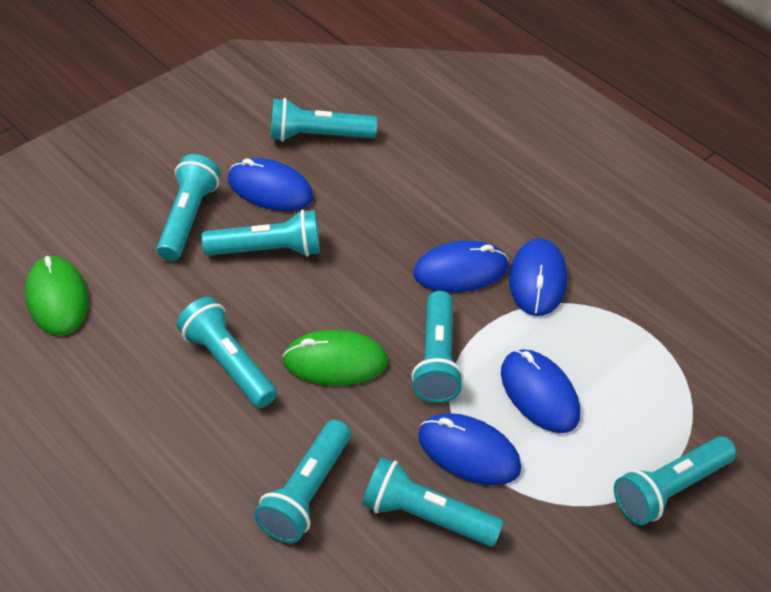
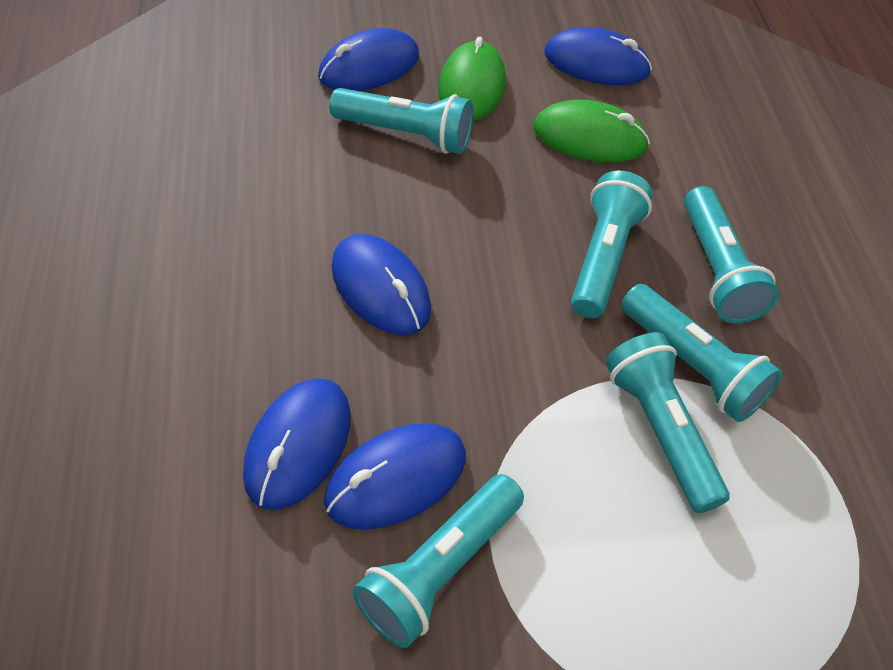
turquoise flashlight: [157,154,221,261] [177,297,277,408] [202,210,320,257] [254,420,351,543] [271,98,377,142] [362,457,504,547] [411,291,464,403] [614,436,736,525] = 8 -> [329,88,473,154] [353,474,524,648] [571,171,653,318] [605,332,729,513] [621,284,782,422] [684,186,779,323] = 6

